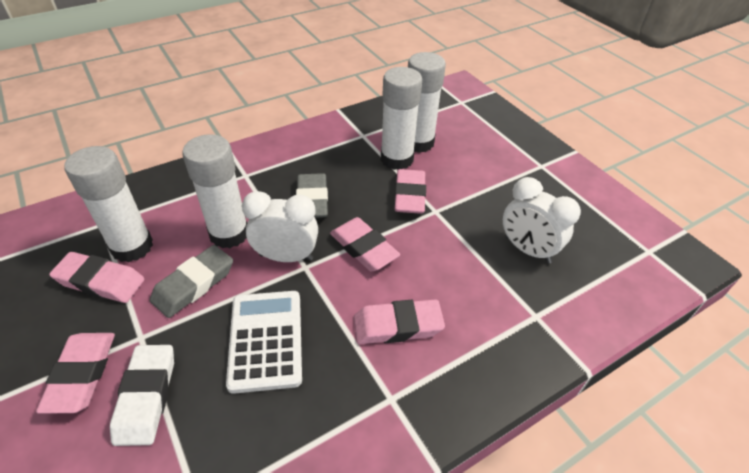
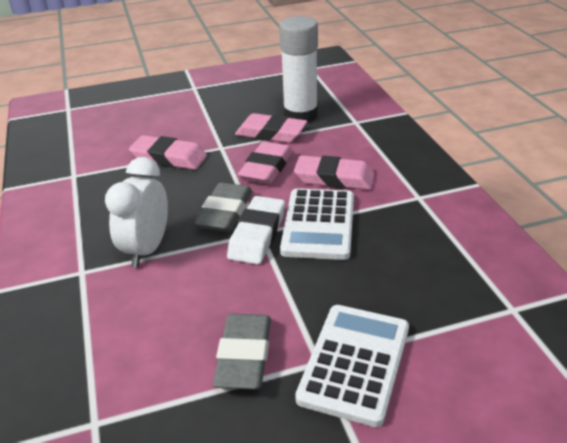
pink eraser: [36,333,115,414] [49,252,144,303] [330,217,400,272] [354,299,445,344] [395,169,426,214] = 5 -> [129,135,207,170] [235,113,307,143] [238,141,293,184] [294,155,375,190] = 4
white calculator: [226,291,302,394] = 1 -> [280,188,354,260] [295,305,409,427] = 2
white clock: [242,191,318,262] [503,177,581,263] = 2 -> [105,157,168,267] = 1
white glue stick: [64,146,153,262] [182,134,247,248] [381,67,422,170] [408,52,446,153] = 4 -> [279,16,318,123] = 1

